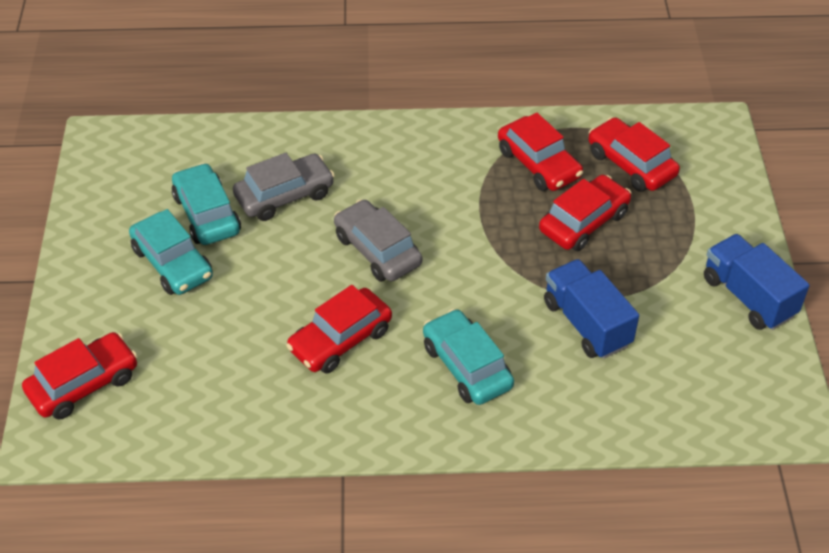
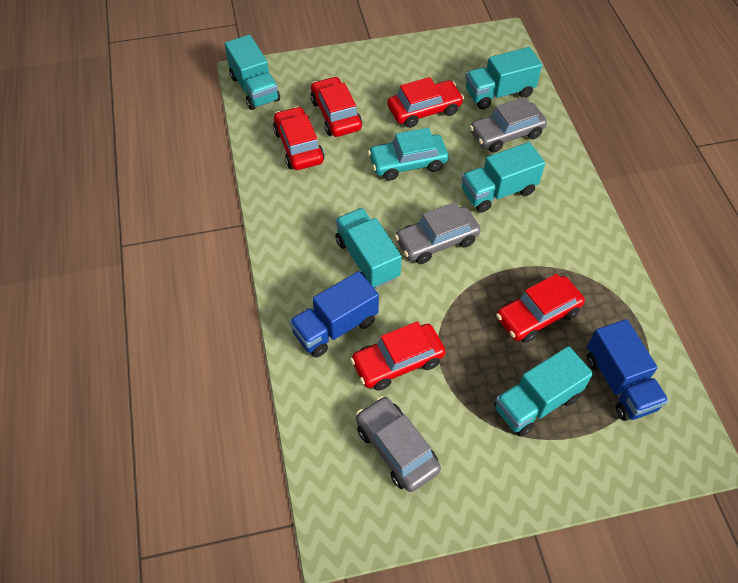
grey car: [233,153,335,221] [334,199,422,282] = 2 -> [356,396,441,492] [395,202,481,264] [470,97,547,153] = 3
turquoise car: [129,209,213,295] [172,163,241,245] [423,309,514,405] = 3 -> [368,128,449,181] = 1
turquoise truck: none = 0 -> [224,35,280,110] [335,208,402,289] [462,142,545,213] [465,47,542,109] [494,346,593,437] = 5

